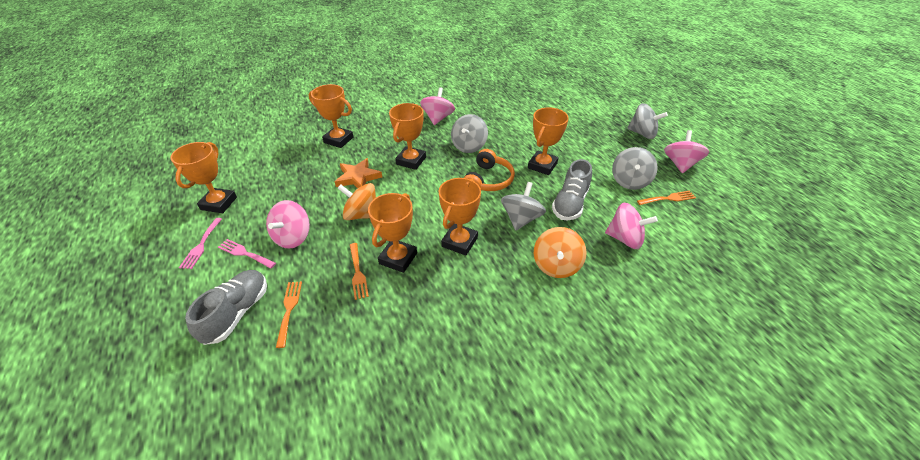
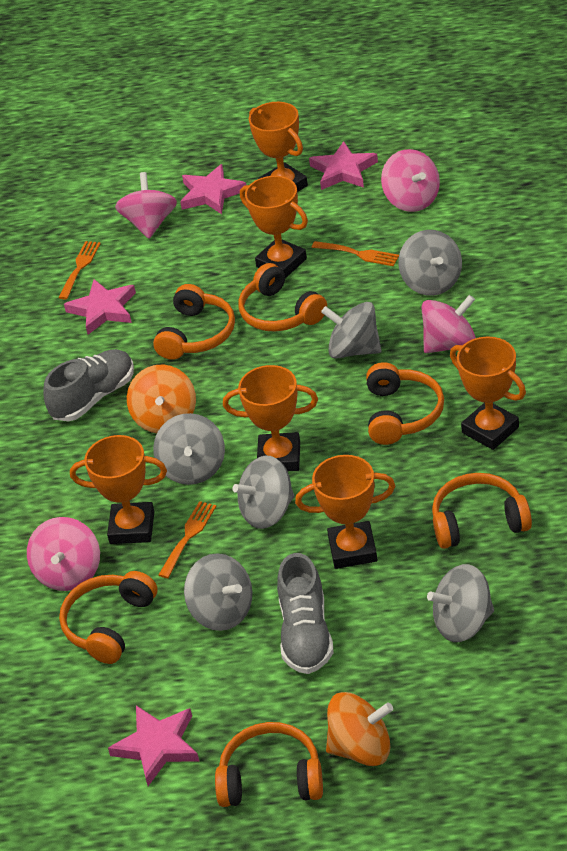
grey spinning top: [451,114,488,153] [501,182,546,230] [612,147,658,190] [627,103,668,139] = 4 -> [153,413,225,485] [184,553,252,631] [233,455,294,529] [321,302,382,359] [398,230,462,296] [427,564,494,642] = 6
orange headphones: [464,149,515,191] = 1 -> [59,571,158,664] [153,284,235,360] [215,722,323,807] [238,263,327,331] [366,362,444,445] [432,473,532,549] = 6
orange star: [335,158,382,188] = 1 -> none = 0
pink fork: [179,218,222,269] [218,239,276,269] = 2 -> none = 0
pink star: none = 0 -> [64,279,136,334] [108,706,199,786] [180,164,246,214] [309,141,378,190] = 4

